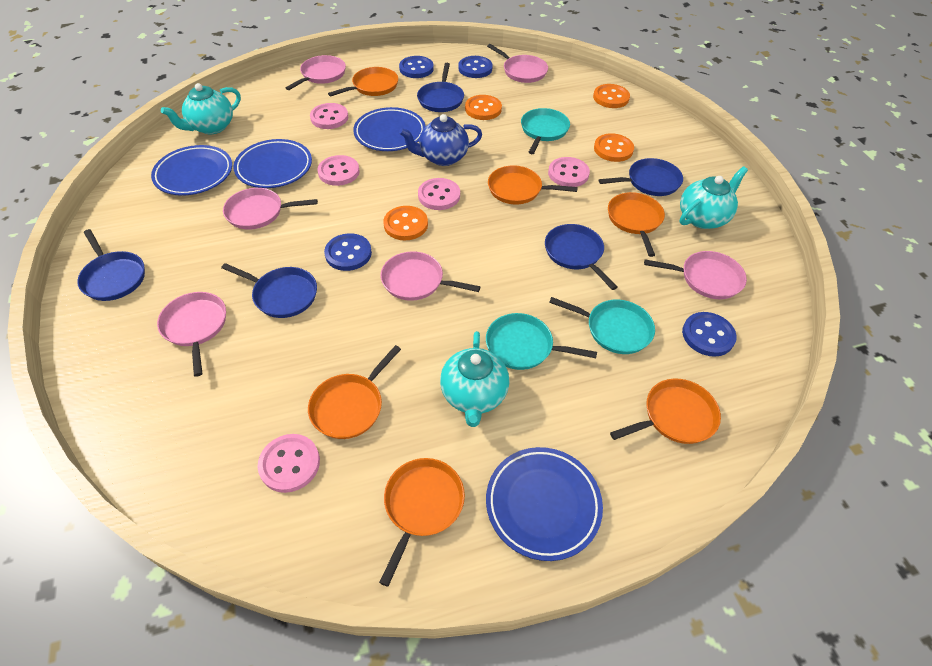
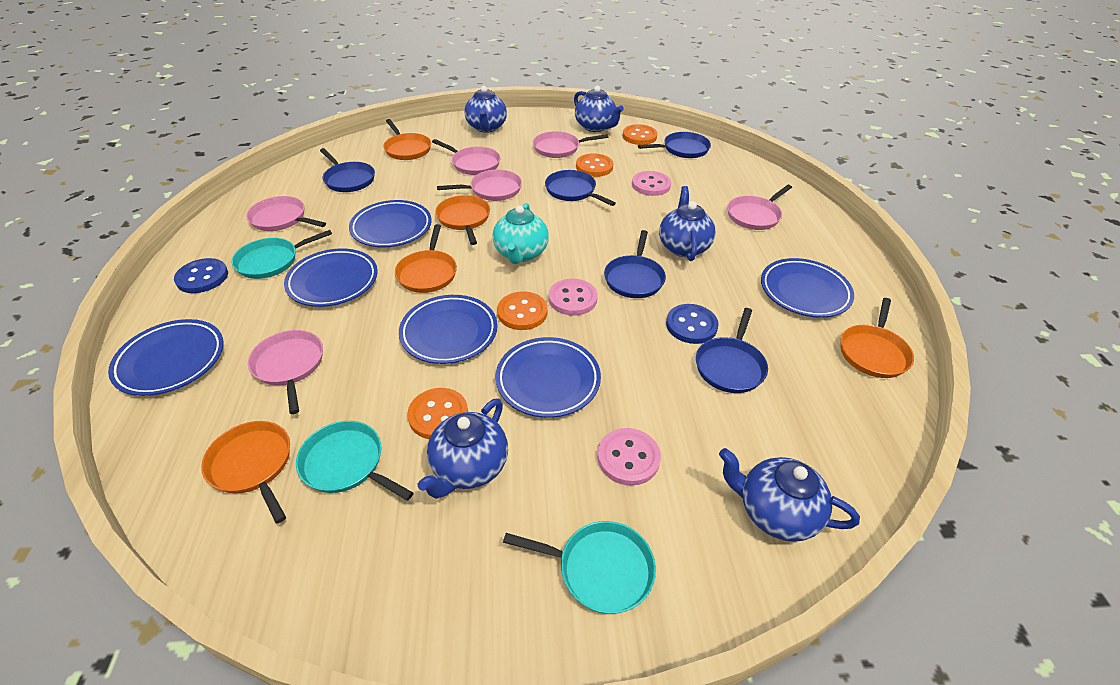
blue button: [324,233,372,271] [399,56,434,78] [458,56,493,78] [682,312,737,357] = 4 -> [174,258,228,293] [666,304,719,344] = 2
blue plate: [151,145,232,196] [233,139,312,188] [353,107,426,151] [486,447,603,561] = 4 -> [108,319,224,396] [284,248,378,307] [349,200,432,247] [399,295,498,364] [495,337,601,418] [761,258,854,318] = 6
blue teapot: [399,114,482,166] = 1 -> [418,398,508,499] [464,86,507,133] [574,86,624,132] [659,186,716,261] [719,448,860,542] = 5
orange pan: [308,345,401,439] [328,67,398,96] [379,458,465,587] [488,165,578,204] [608,192,665,257] [610,378,721,444] = 6 -> [201,421,290,524] [383,119,431,160] [395,224,457,293] [435,195,490,245] [840,298,914,378] = 5
pink button: [257,434,320,493] [310,103,348,129] [317,155,360,186] [418,178,460,210] [548,157,590,187] = 5 -> [549,278,598,316] [598,428,661,486] [632,171,671,196] = 3
turquoise teapot: [161,83,241,134] [440,331,509,427] [680,166,748,229] = 3 -> [492,203,549,264] = 1

